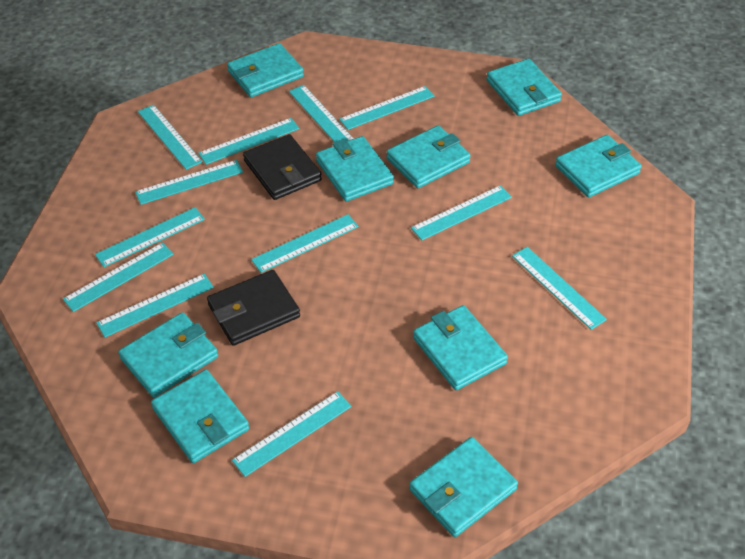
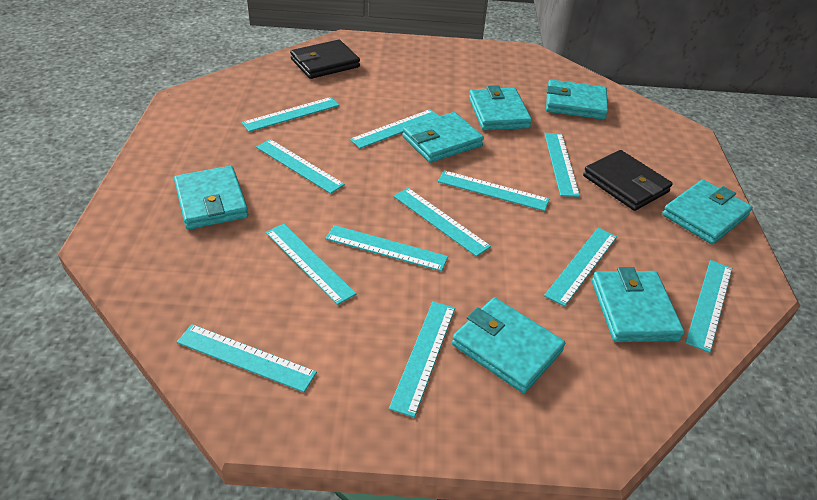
turquoise wallet: [118,312,218,397] [151,370,249,463] [227,43,304,97] [316,136,394,202] [386,125,471,188] [409,437,518,537] [413,305,508,390] [486,59,562,116] [555,135,642,197] = 9 -> [174,166,248,230] [402,112,484,163] [452,298,565,393] [469,85,532,130] [546,80,608,120] [592,267,685,342] [662,180,753,244] = 7

